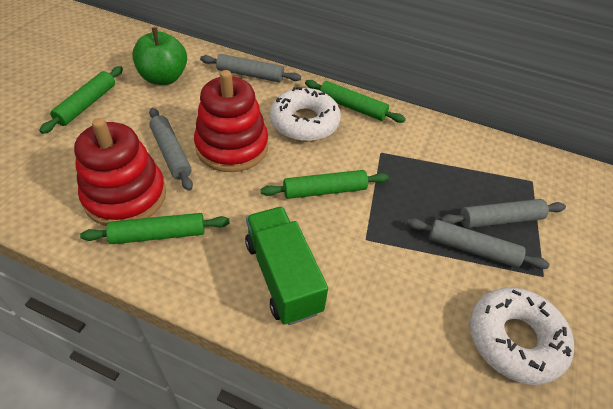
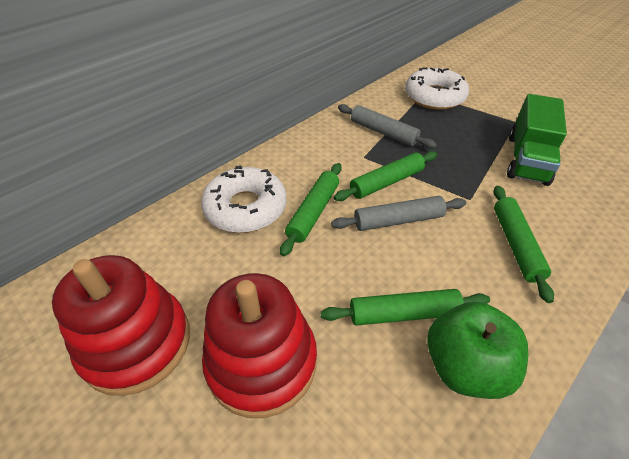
grey rolling pin: [149,108,193,191] [200,54,301,83] [407,218,550,269] [440,199,566,228] = 4 -> [331,196,466,231] [338,104,437,149] = 2

